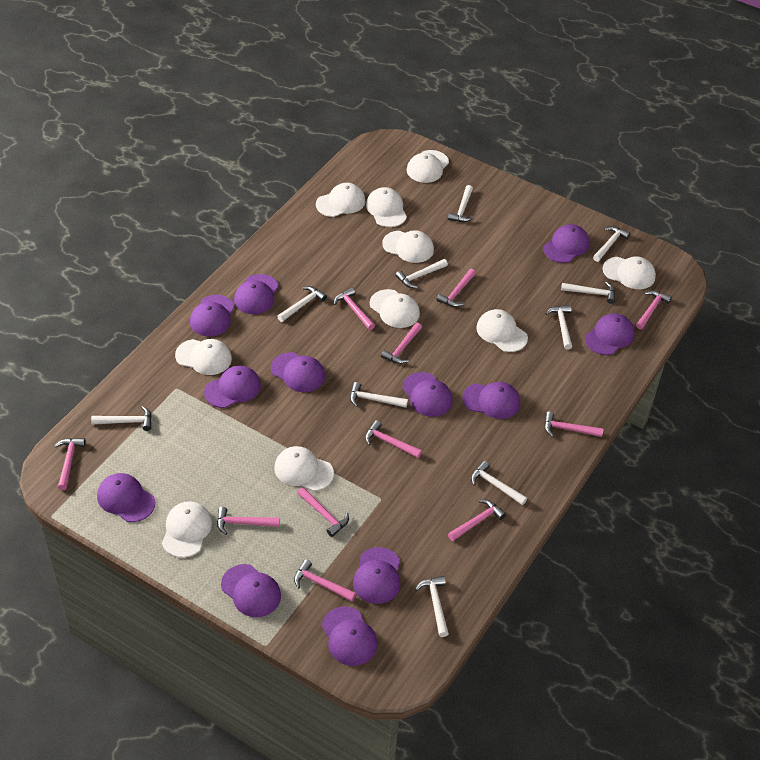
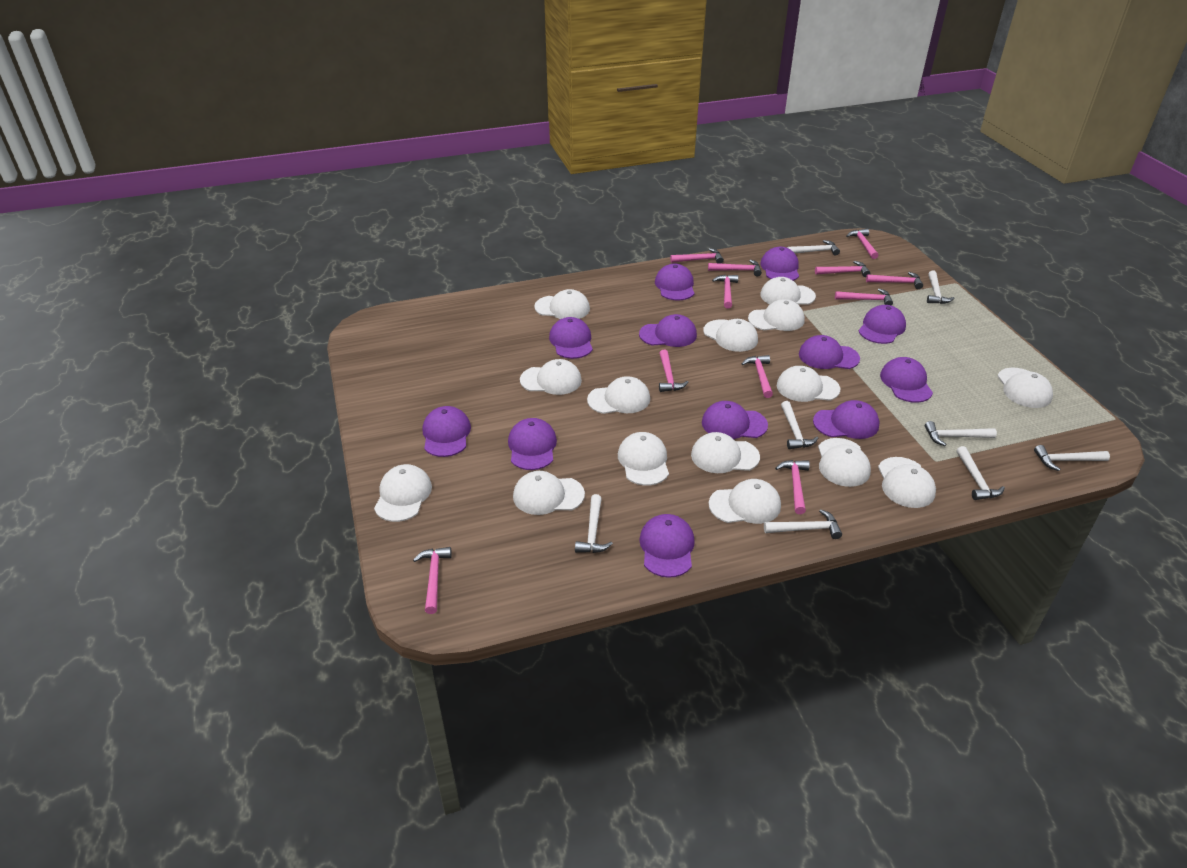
white cap: [162,501,212,558] [175,339,232,375] [274,446,334,491] [316,183,365,217] [366,187,407,227] [370,289,420,328] [382,230,434,263] [407,150,449,183] [476,309,528,352] [603,257,656,289] = 10 -> [374,464,432,522] [513,471,585,515] [520,359,582,395] [534,289,590,319] [587,376,650,414] [618,432,669,486] [691,432,760,473] [703,319,758,352] [709,479,781,524] [748,299,805,331] [760,277,816,305] [777,366,840,402] [818,438,871,487] [878,457,936,508] [997,368,1053,408] = 15
white hammer: [91,406,152,431] [277,286,327,322] [350,382,408,408] [395,259,448,288] [415,576,449,637] [448,185,474,222] [471,461,527,505] [545,305,572,350] [561,282,615,304] [593,226,630,262] = 10 -> [575,494,613,553] [764,509,842,539] [781,401,818,449] [787,240,840,255] [925,421,997,446] [927,270,955,304] [956,446,1005,500] [1034,445,1110,471] = 8

